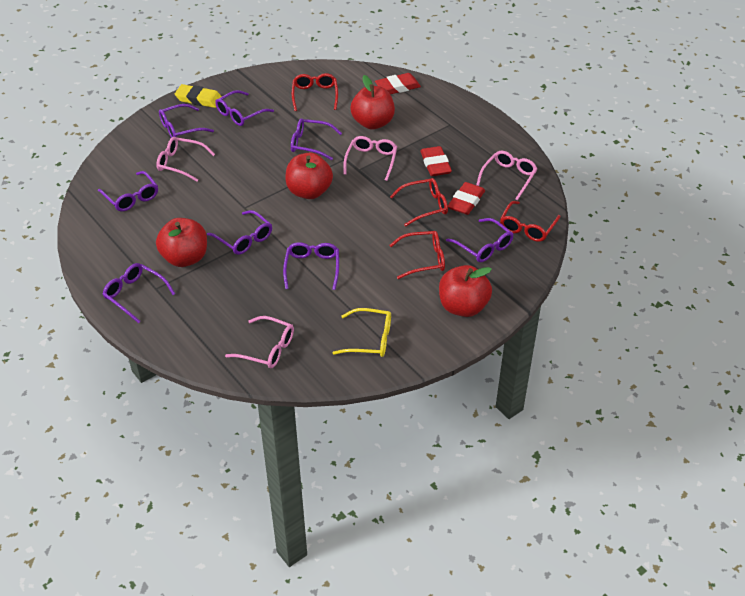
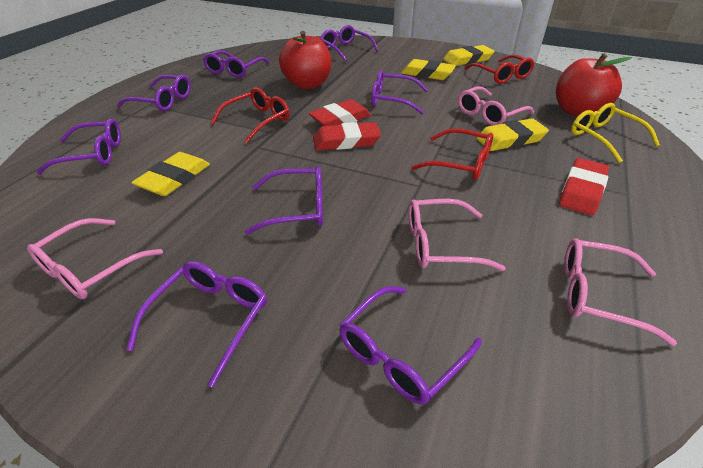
red apple: [156,218,207,267] [285,153,333,199] [350,75,395,129] [439,265,492,317] = 4 -> [279,31,331,89] [556,53,632,117] = 2
red glasses: [292,73,338,111] [389,231,445,279] [390,178,448,227] [500,201,560,242] = 4 -> [211,87,290,143] [411,128,493,180] [464,54,534,84] = 3
yellow eraser: [175,84,222,108] = 1 -> [131,152,210,196] [401,59,456,80] [443,45,495,66] [476,118,549,151] = 4

